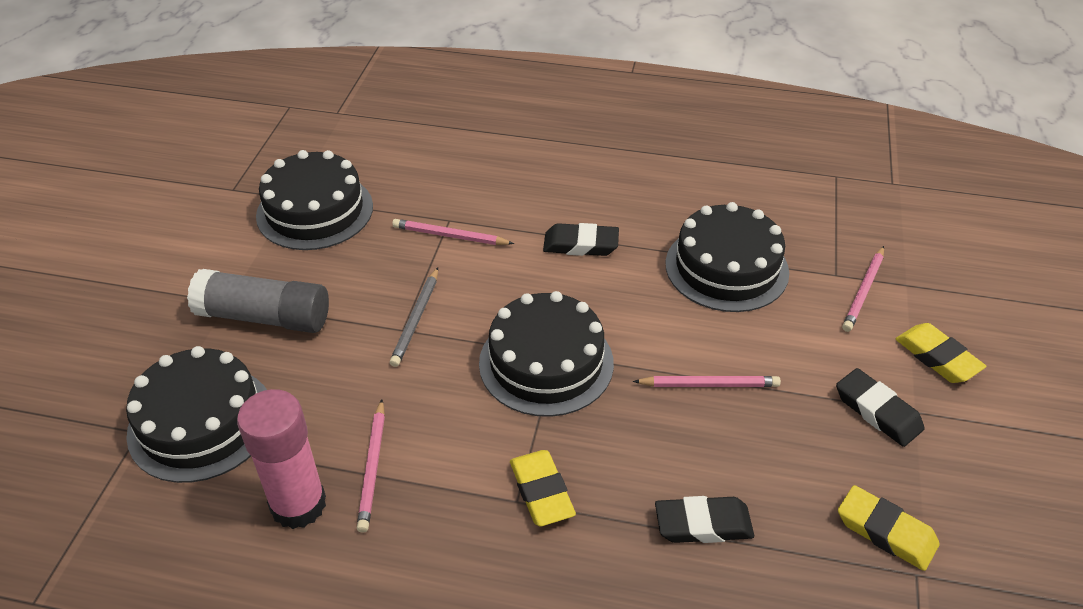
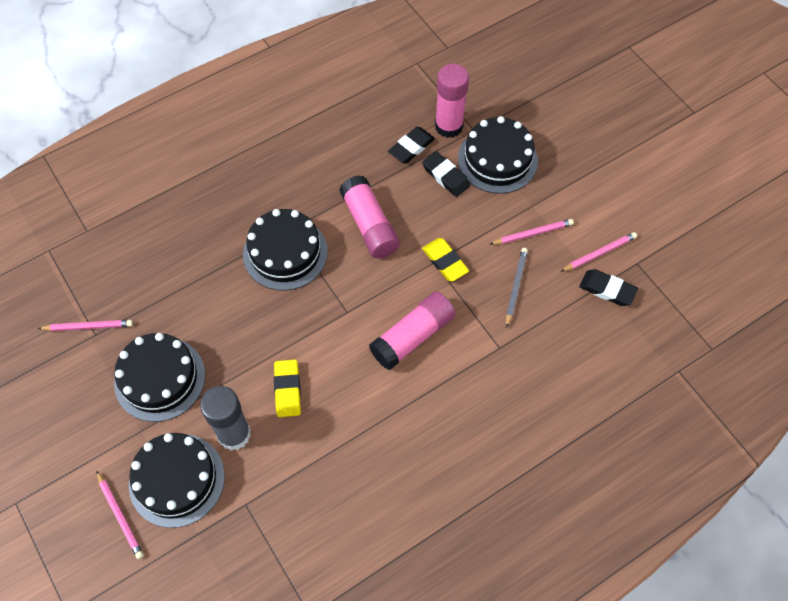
pink glue stick: [237,389,326,529] = 1 -> [339,175,400,258] [369,292,456,370] [435,64,469,138] = 3
yellow eraser: [510,450,576,526] [838,485,940,571] [895,323,986,383] = 3 -> [274,359,301,417] [422,238,469,282] = 2

